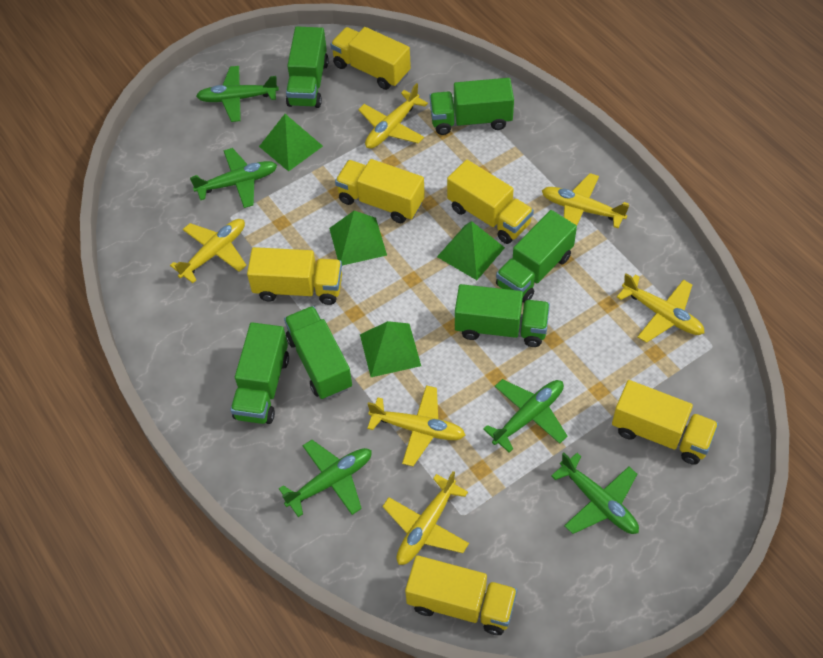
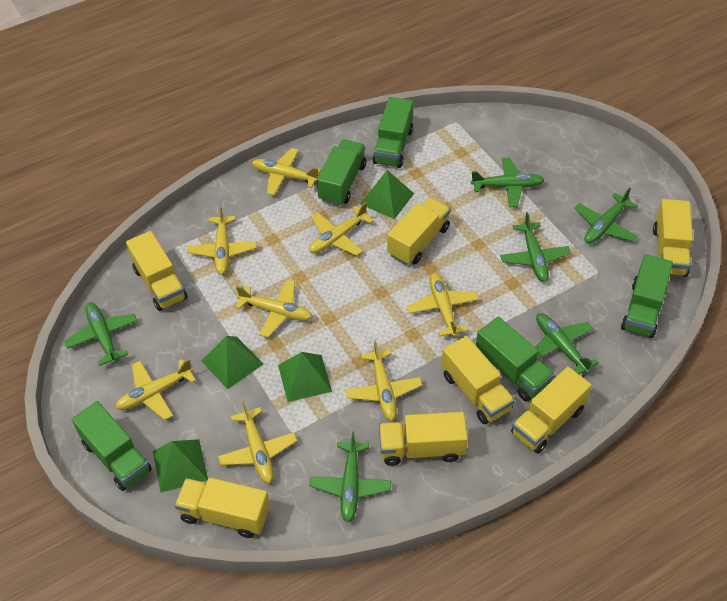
green plane: [190,148,277,208] [196,66,279,122] [279,440,372,517] [483,379,568,453] [551,453,639,534] = 5 -> [64,302,137,366] [309,432,391,522] [471,158,544,207] [500,212,571,282] [535,313,599,374] [574,187,638,244] = 6
green truck: [230,322,289,424] [284,306,352,399] [286,27,329,108] [429,78,514,135] [455,284,550,347] [496,210,577,303] = 6 -> [71,401,152,491] [317,140,366,206] [373,97,413,168] [476,317,555,401] [621,254,673,338] = 5
yellow plane: [170,219,247,283] [358,83,428,149] [367,385,465,466] [382,471,469,565] [542,173,629,228] [617,273,705,343] = 6 -> [115,359,196,420] [187,205,257,275] [218,401,297,484] [235,280,312,338] [252,148,321,195] [309,202,374,256] [345,341,422,421] [407,273,479,337] = 8
yellow truck: [247,247,342,305] [330,27,411,90] [335,159,425,223] [405,555,517,635] [447,160,534,244] [612,380,719,465] = 6 -> [126,231,188,311] [175,478,270,538] [379,412,468,466] [387,197,451,265] [441,336,515,424] [511,367,592,453] [653,199,693,277] = 7

